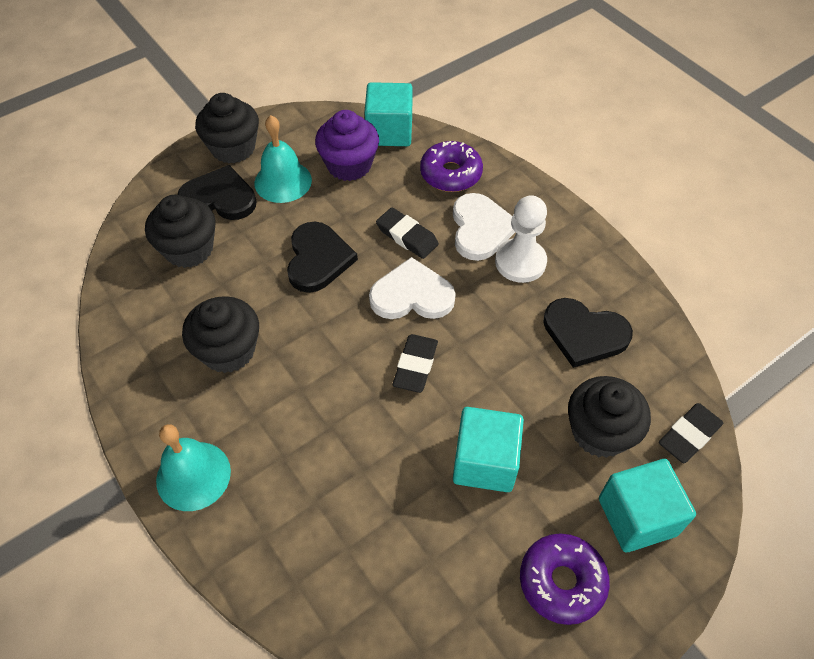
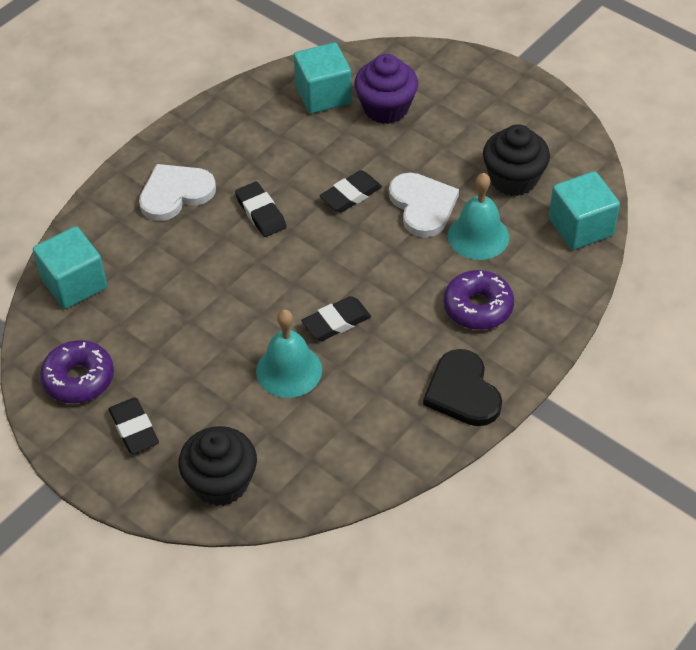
black cupcake: [145,195,216,268] [182,296,259,373] [195,93,259,164] [568,376,651,458] = 4 -> [179,426,257,506] [483,124,550,196] = 2
black eraser: [376,207,439,259] [393,334,438,393] [659,403,723,463] = 3 -> [108,398,159,454] [235,181,287,237] [301,296,371,341] [320,170,382,212] = 4
black heart: [178,165,257,220] [287,222,358,293] [543,298,633,368] = 3 -> [423,349,502,426] = 1
white pawn: [495,195,547,283] = 1 -> none = 0

